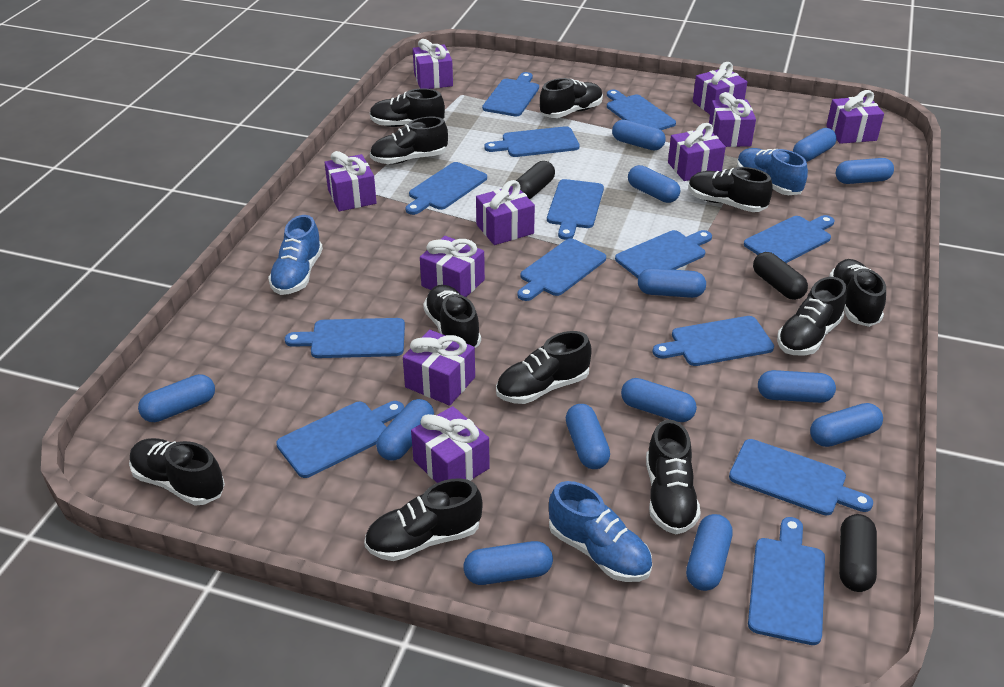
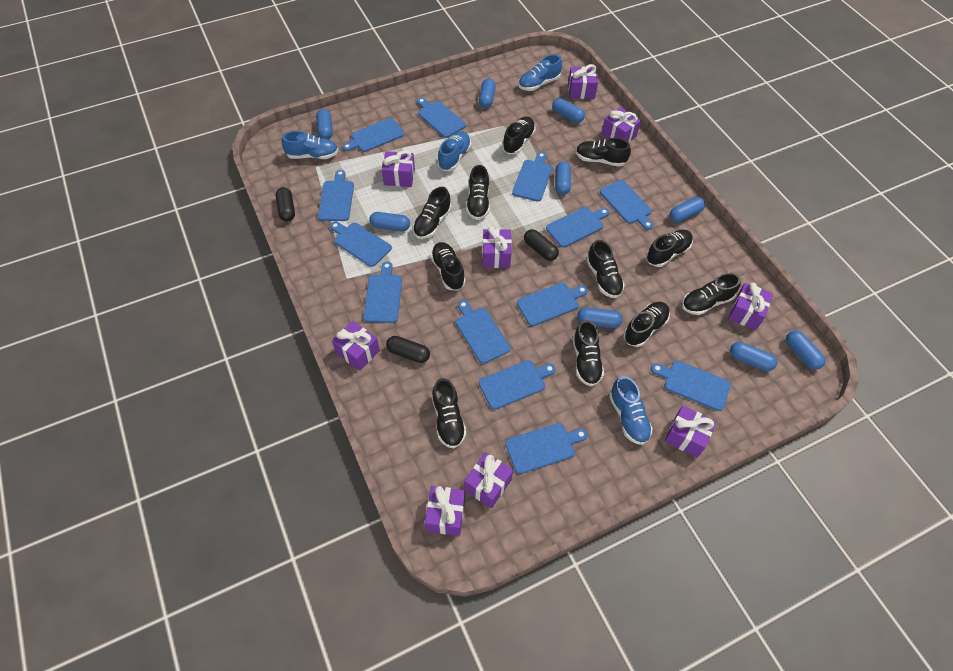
blue capsule: [138,374,215,422] [376,399,434,461] [464,541,553,585] [566,404,610,469] [612,120,666,150] [621,378,697,422] [628,165,680,203] [638,268,706,298] [686,514,733,591] [758,370,836,403] [793,128,837,162] [810,403,883,447] [836,158,894,184] = 13 -> [316,109,333,139] [369,212,410,231] [479,78,496,108] [552,98,585,123] [555,162,571,195] [577,307,623,328] [670,197,705,222] [730,342,777,371] [786,330,825,370] = 9
blue shoe: [268,215,323,295] [549,481,652,582] [737,148,808,195] = 3 -> [282,131,338,159] [438,131,471,171] [518,54,562,91] [609,376,653,445] = 4
purple gift: [325,151,377,211] [403,330,475,406] [411,406,490,483] [413,39,453,89] [420,236,485,297] [476,180,535,245] [668,123,726,181] [693,62,747,114] [709,92,756,147] [826,90,884,144] = 10 -> [332,321,380,371] [382,150,415,187] [425,486,465,536] [464,452,513,509] [482,226,512,268] [568,64,598,99] [601,107,641,143] [664,406,716,458] [728,283,773,330] = 9

